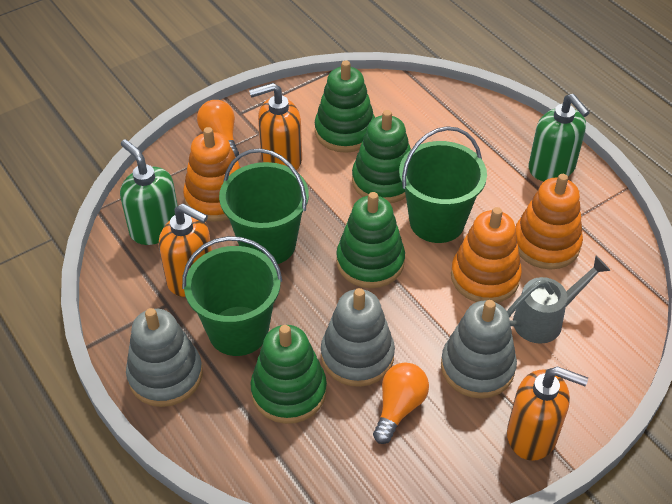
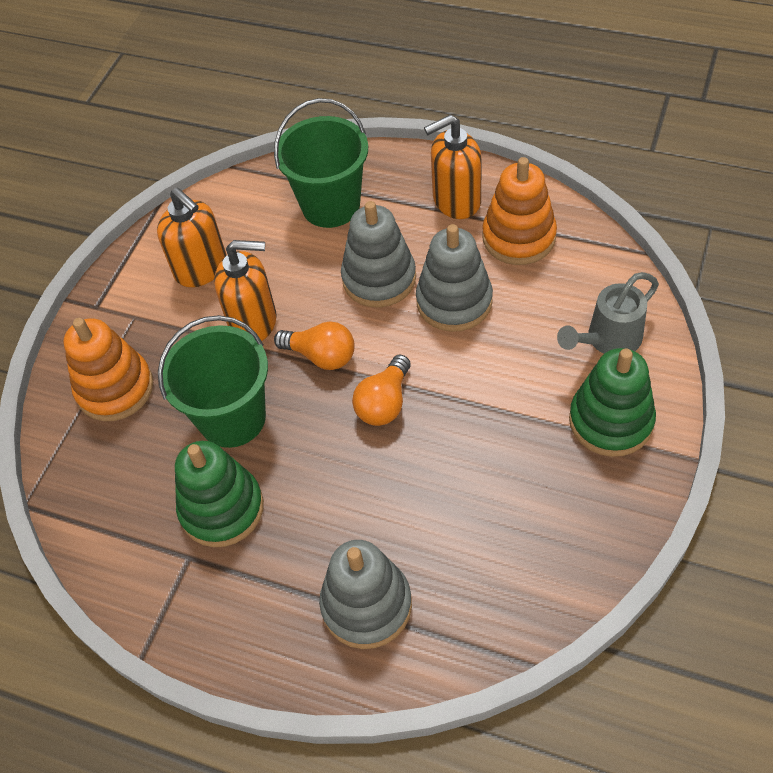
green bucket: [182,236,282,356] [219,148,309,264] [399,126,487,243] = 3 -> [158,315,268,448] [274,98,368,228] = 2
green soap dispenser: [120,139,178,245] [529,94,590,181] = 2 -> none = 0
green stacking toy: [251,325,327,424] [315,60,375,153] [336,192,405,288] [352,110,411,203] = 4 -> [175,441,264,547] [569,348,656,457] = 2
orange stacking toy: [183,127,241,222] [451,207,522,303] [515,174,583,270] = 3 -> [63,318,153,421] [482,157,557,265] = 2

